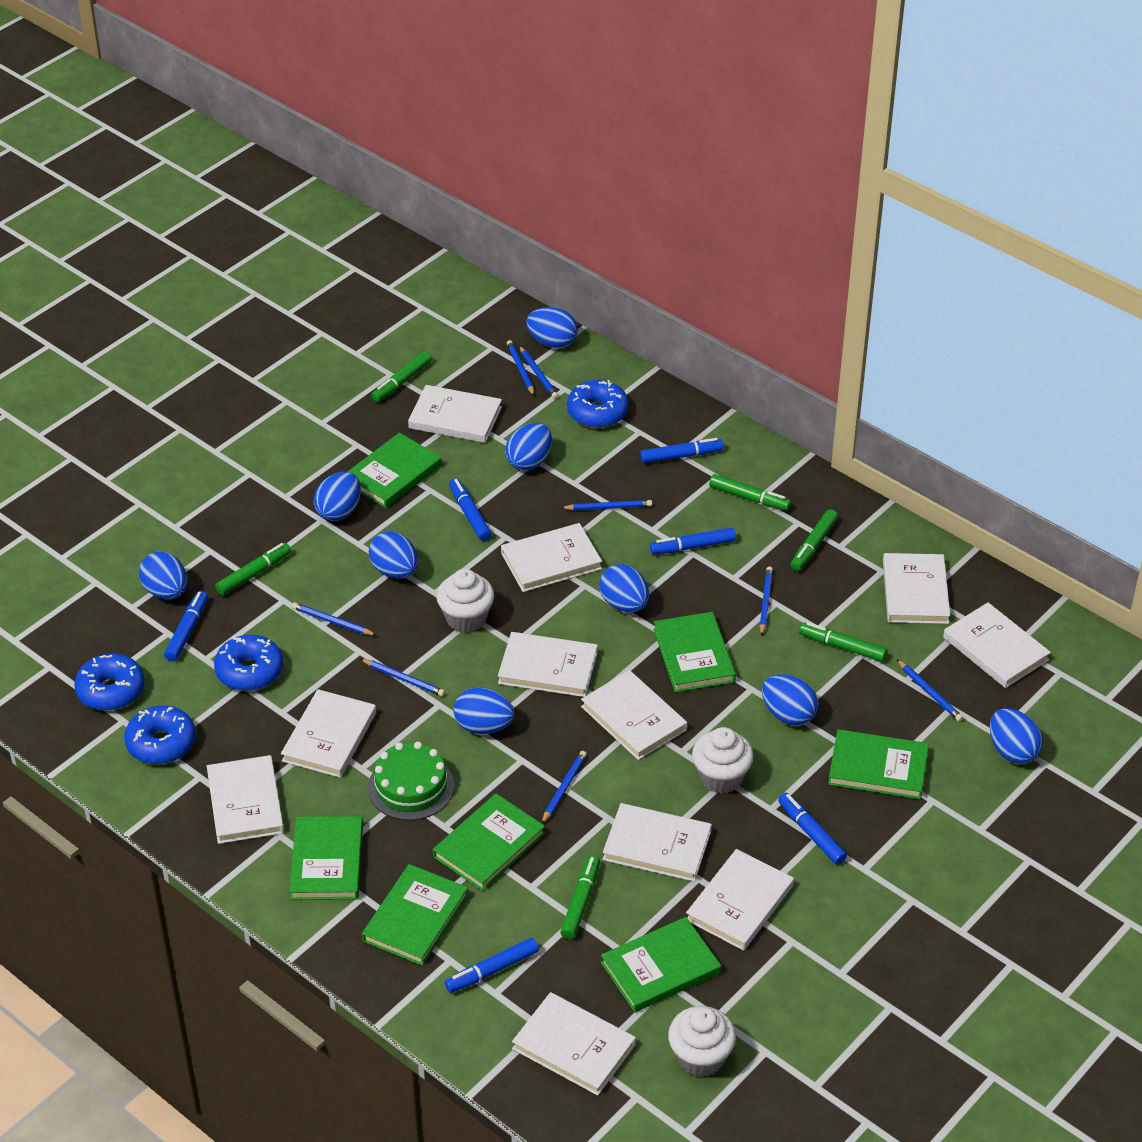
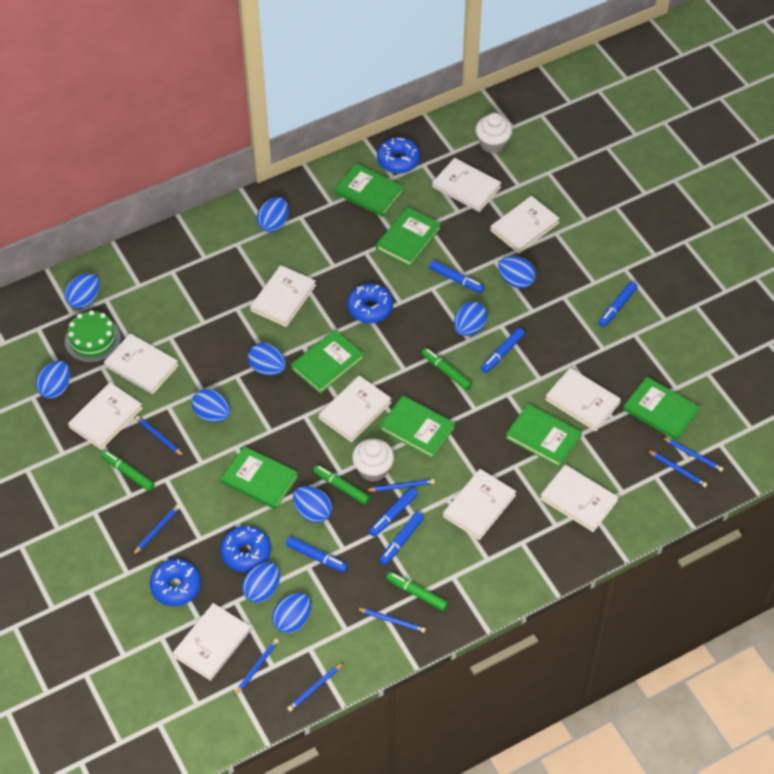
blue egg: [139,552,187,599] [314,472,361,521] [369,532,418,579] [453,687,514,734] [505,423,552,471] [526,307,578,348] [599,564,649,612] [762,674,818,726] [990,708,1043,764] = 9 -> [36,360,70,399] [64,273,100,309] [192,389,230,422] [242,562,280,603] [248,343,286,376] [257,197,289,232] [272,593,311,634] [293,486,332,523] [454,301,488,336] [498,256,536,289] = 10
green marker: [215,543,291,595] [371,351,432,402] [560,855,600,939] [709,474,791,511] [791,509,838,571] [799,622,887,662] = 6 -> [101,450,155,491] [313,465,370,505] [386,572,448,611] [421,348,472,390] = 4
white book: [207,755,284,844] [281,689,376,778] [408,385,502,443] [498,632,598,697] [501,523,602,592] [512,992,636,1096] [581,670,687,760] [603,803,712,882] [686,849,794,951] [883,553,950,624] [943,602,1051,688] = 11 -> [68,382,143,449] [104,333,179,394] [172,603,251,681] [250,265,316,327] [319,375,392,442] [432,158,502,212] [443,469,516,540] [490,196,560,254] [540,465,618,532] [545,368,621,431] = 10
white cupcake: [436,569,494,633] [668,1006,736,1077] [692,727,754,794] = 3 -> [352,439,394,482] [476,113,512,153] = 2

